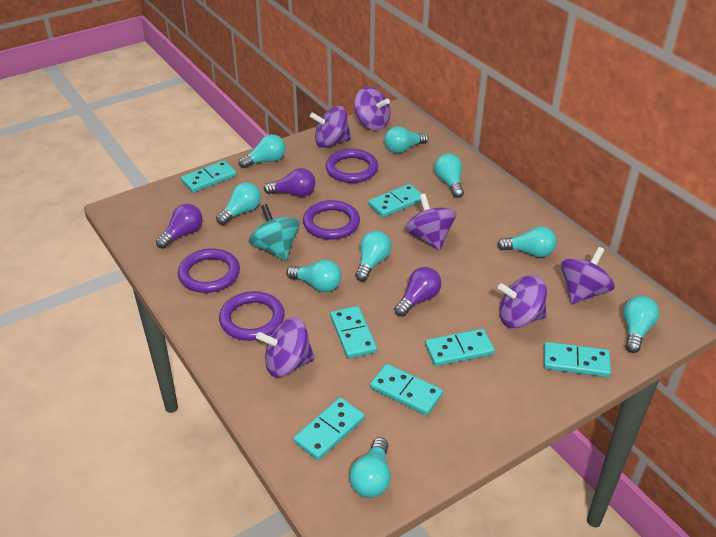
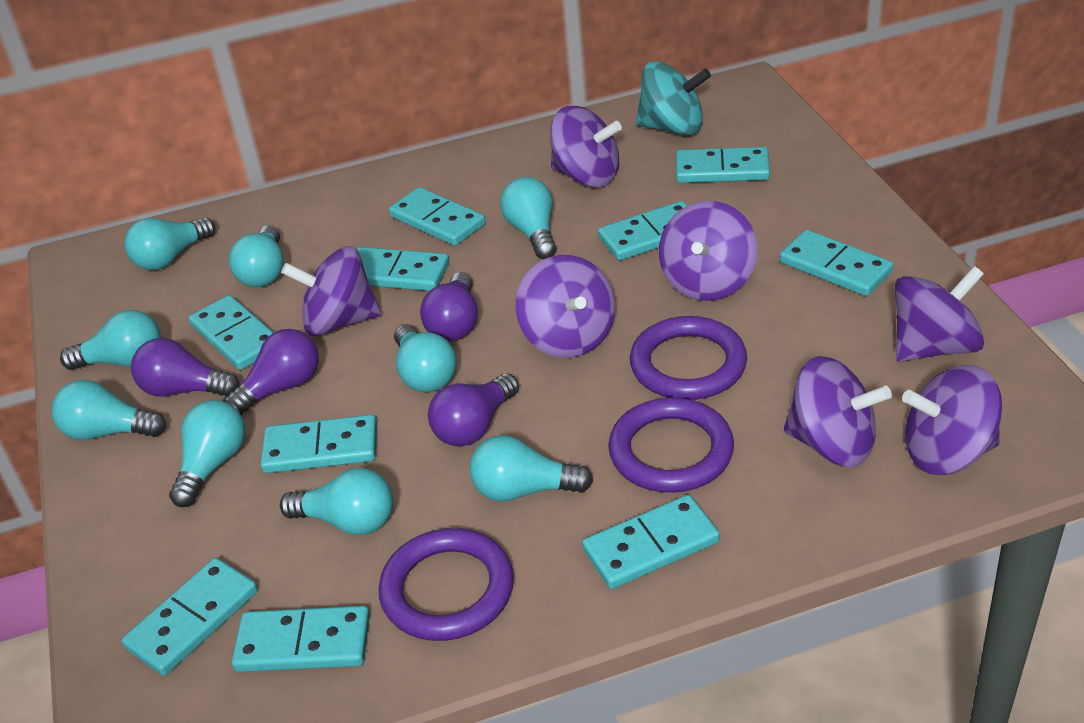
purple light bulb: [156,204,203,249] [263,168,316,197] [394,267,441,317] = 3 -> [131,338,240,397] [223,329,319,416] [420,272,478,341] [428,373,519,447] = 4
purple ring: [178,248,240,293] [219,291,285,341] [303,200,360,240] [326,149,378,183] = 4 -> [378,528,514,641] [608,397,734,493] [630,316,747,400] = 3
purple spinning top: [256,317,315,377] [310,106,351,148] [354,87,391,130] [405,193,456,250] [498,275,547,328] [561,247,614,305] = 6 -> [281,246,381,336] [516,255,615,358] [550,106,622,188] [659,201,757,301] [784,356,892,467] [895,266,984,362] [902,365,1002,475] = 7
turquoise domino: [181,160,237,193] [293,397,365,460] [330,306,377,359] [368,184,422,217] [370,364,443,415] [425,329,495,366] [544,342,611,377] = 7 -> [122,558,258,676] [189,295,274,370] [232,606,370,672] [260,415,377,473] [357,247,449,291] [389,187,486,246] [582,495,720,589] [598,201,687,261] [676,147,770,183] [779,230,893,296] = 10

